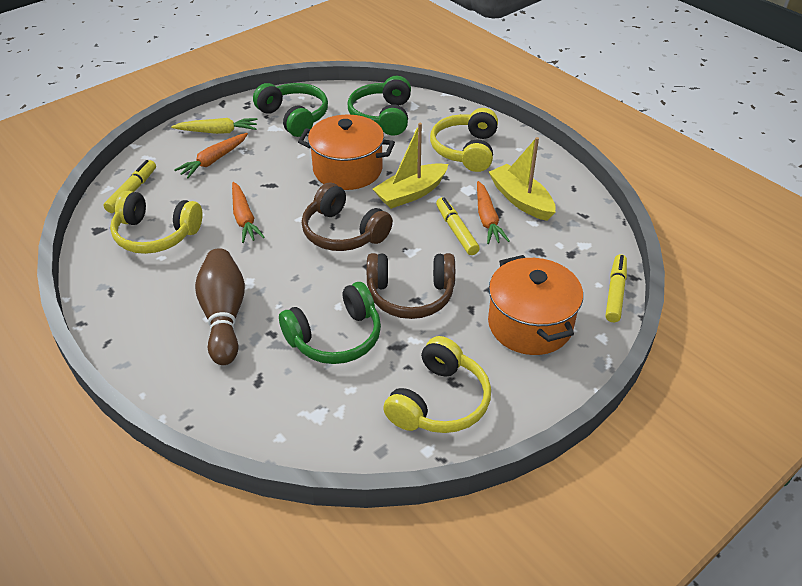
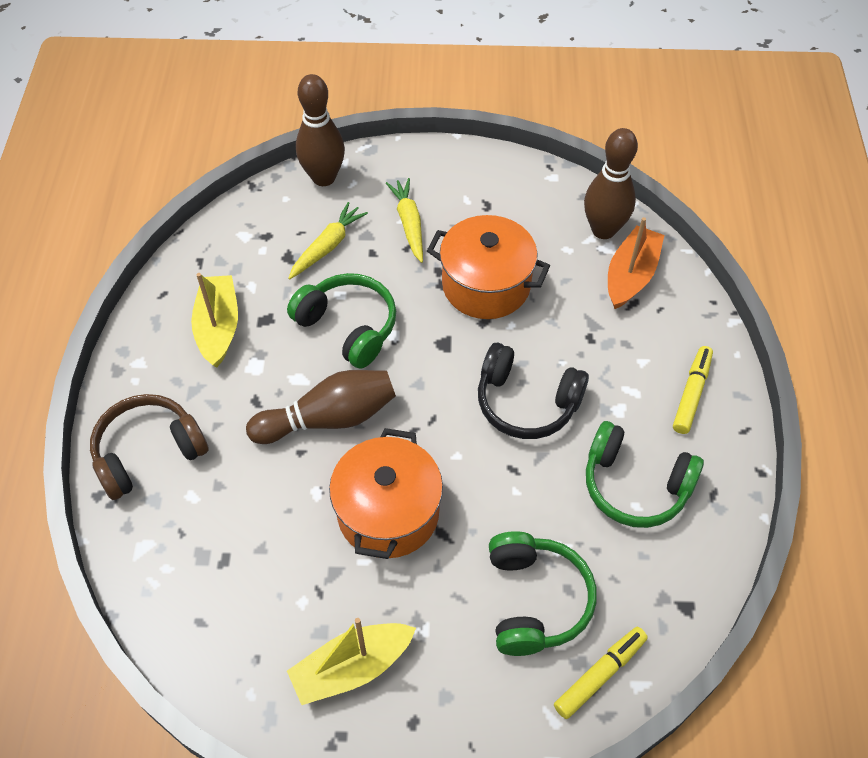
black headphones: none = 0 -> [478,343,589,439] = 1
brown bowling pin: [195,248,245,365] = 1 -> [246,370,396,444] [296,74,345,186] [584,128,638,239] = 3
brown headphones: [302,183,393,251] [367,253,455,319] = 2 -> [90,394,209,500] = 1
orange boat: none = 0 -> [608,217,664,309] = 1
orange carrot: [174,133,248,178] [232,182,265,243] [477,181,510,244] = 3 -> none = 0
yellow carrot: [171,118,257,134] = 1 -> [288,202,368,279] [386,178,423,263] = 2
yellow headphones: [110,191,202,254] [383,336,491,433] [430,108,498,172] = 3 -> none = 0
yellow marker: [104,160,156,213] [436,197,480,255] [605,254,627,322] = 3 -> [554,627,648,719] [673,346,713,434] = 2

